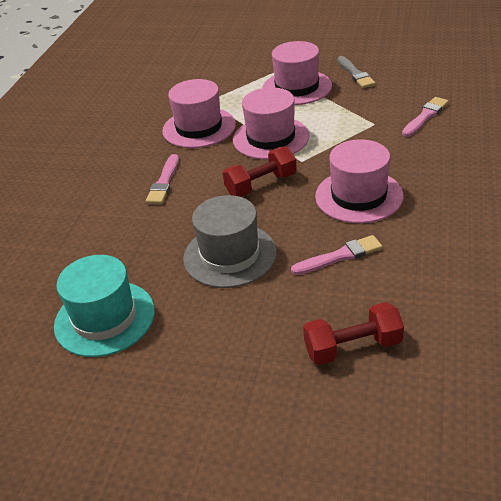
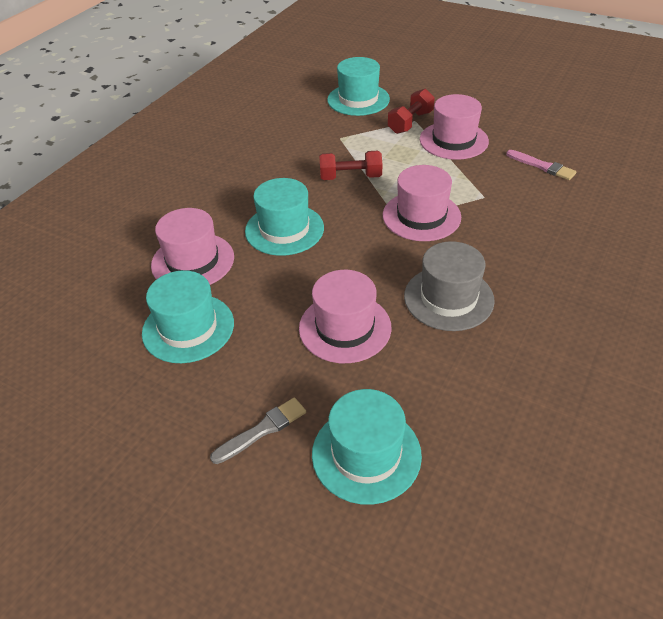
pink brush: [146,154,179,204] [291,235,383,275] [402,97,449,137] = 3 -> [506,150,576,180] = 1
turquoise hat: [54,255,155,357] = 1 -> [142,270,234,363] [245,178,324,256] [312,389,422,505] [327,57,390,116] = 4

